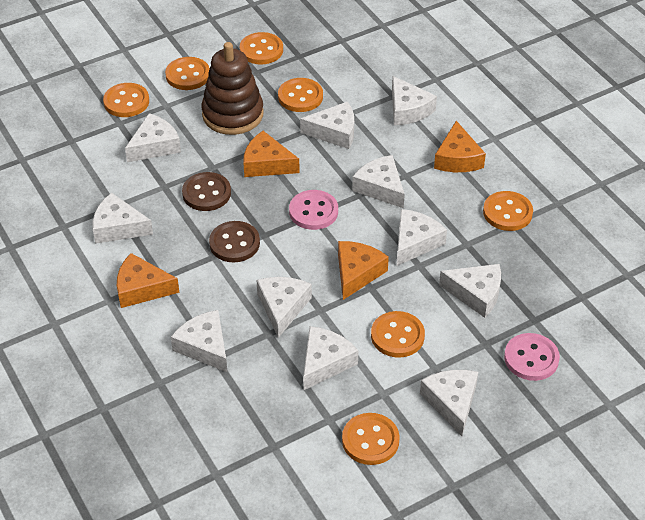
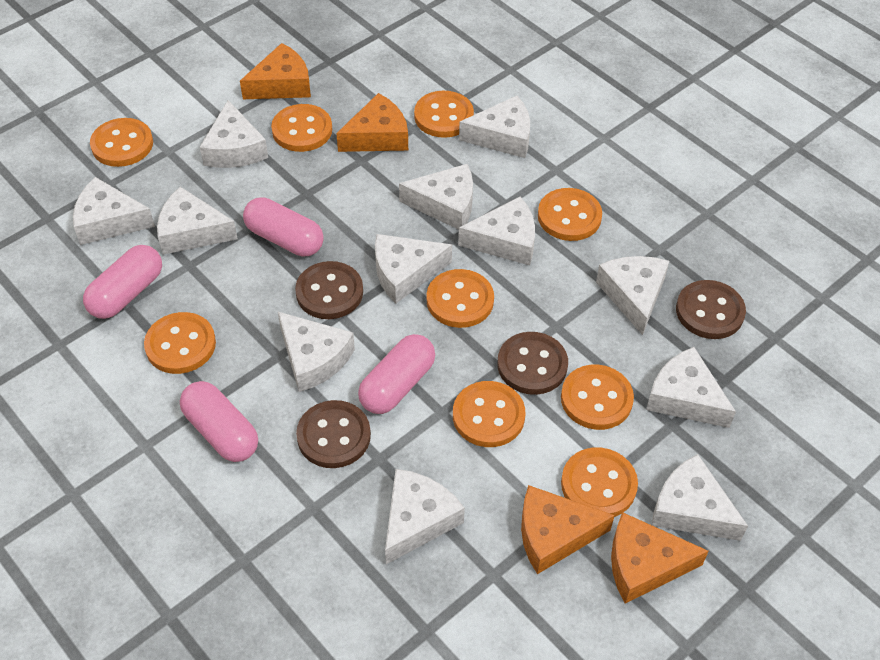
brown button: [182,172,231,211] [209,221,260,262] = 2 -> [295,261,363,319] [296,400,371,468] [497,332,568,395] [676,280,746,339] = 4
brown stacking toy: [201,42,264,135] = 1 -> none = 0
orange button: [103,83,149,117] [165,57,210,90] [240,32,283,64] [278,78,323,112] [342,413,400,465] [371,311,425,358] [483,191,533,231] = 7 -> [90,118,153,167] [144,312,216,374] [271,104,332,152] [414,91,474,138] [427,269,494,328] [453,381,525,447] [538,188,602,241] [561,365,634,430] [561,447,638,517] = 9
pink button: [289,190,338,230] [504,333,560,381] = 2 -> none = 0
pink capsule: none = 0 -> [83,245,162,319] [180,381,258,462] [243,197,324,256] [358,334,435,414] = 4
white cheese: [92,193,153,244] [125,113,181,162] [171,310,227,372] [256,277,312,338] [300,102,354,149] [303,326,358,390] [352,155,405,208] [392,76,437,125] [397,209,447,266] [420,370,478,436] [439,264,501,318] = 11 -> [73,177,155,245] [157,187,238,255] [200,100,268,168] [278,312,355,392] [375,234,452,303] [385,469,465,564] [399,164,473,230] [458,197,535,265] [459,96,530,158] [596,256,669,335] [646,347,736,428] [651,454,748,541] = 12

